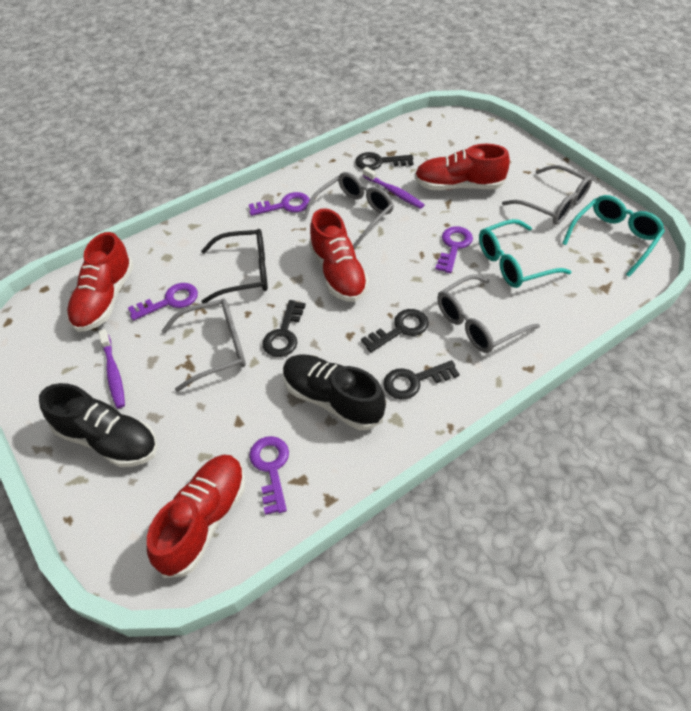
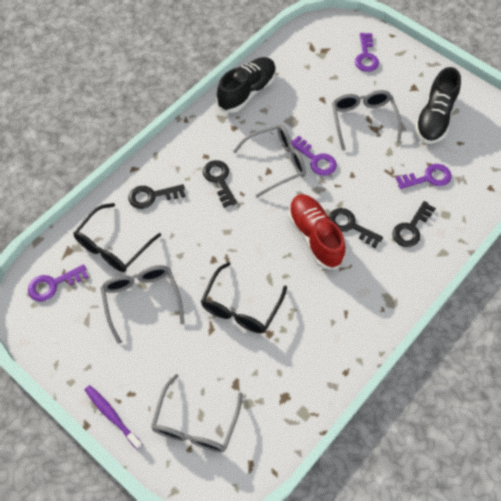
black glasses: [201,229,268,303] = 1 -> [74,203,161,272] [201,262,287,333] = 2
purple toothbrush: [98,329,125,408] [363,167,424,209] = 2 -> [85,385,143,450] = 1
red shoe: [67,232,134,332] [147,455,245,578] [309,208,369,302] [414,144,510,190] = 4 -> [288,194,345,269] = 1
turquoise glasses: [479,219,572,288] [562,195,665,277] = 2 -> none = 0

